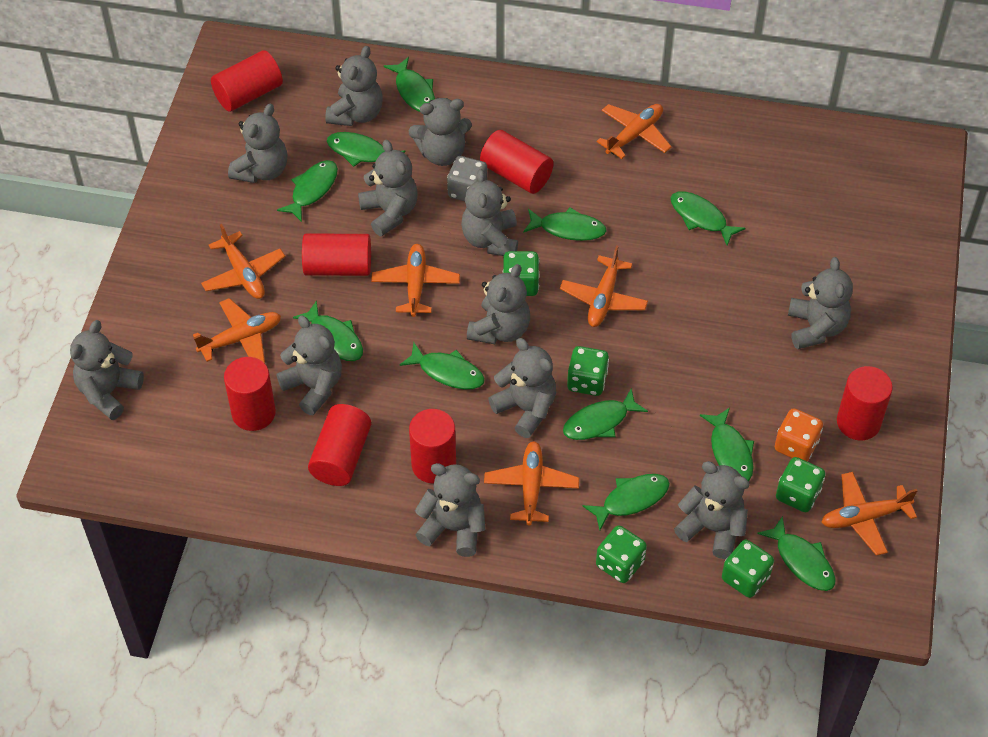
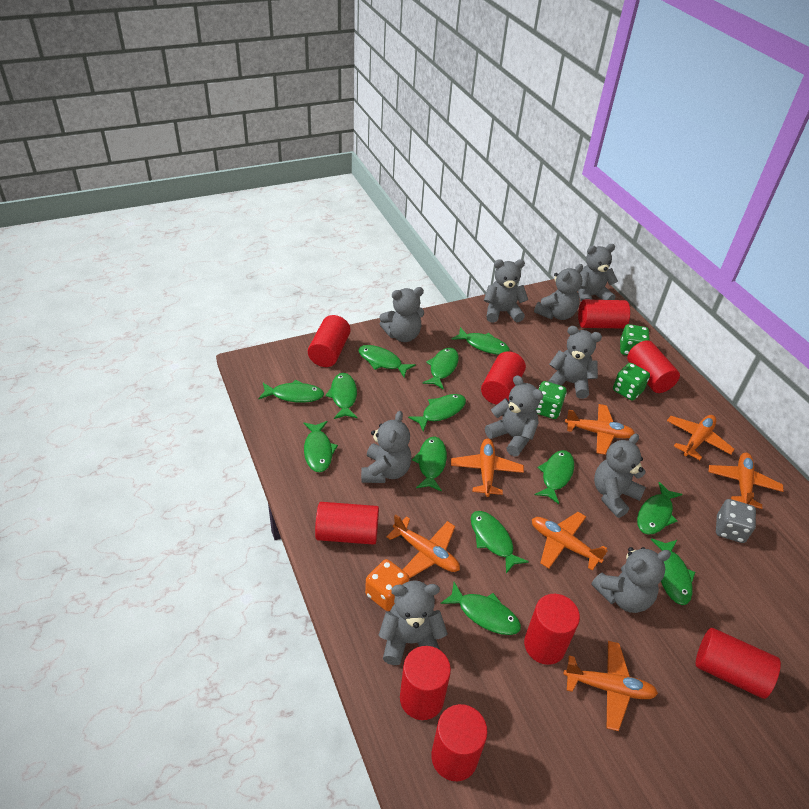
green dice: [503,251,540,296] [567,346,609,396] [596,525,647,583] [722,540,774,598] [776,457,825,512] = 5 -> [536,381,567,419] [613,363,650,401] [620,324,650,355] = 3
green fish: [277,160,338,222] [293,300,363,361] [327,132,406,167] [384,57,435,112] [399,343,485,389] [523,207,607,241] [563,388,648,440] [583,474,670,531] [671,191,746,246] [700,408,754,481] [757,516,836,591] = 11 -> [259,380,324,403] [303,421,338,472] [325,373,358,419] [358,345,416,378] [408,394,466,431] [412,437,447,492] [423,347,459,390] [440,582,521,635] [452,327,510,355] [471,511,529,574] [535,450,574,504] [637,482,683,535] [651,538,695,605] = 13
grey teddy bear: [70,320,144,420] [228,104,288,183] [276,315,342,415] [325,46,383,126] [358,140,418,237] [409,98,472,166] [415,463,485,557] [461,169,518,256] [467,264,530,344] [488,338,556,438] [674,461,750,559] [788,257,853,349] = 12 -> [361,411,412,483] [379,287,424,342] [379,580,448,665] [484,259,528,323] [485,375,543,456] [534,264,583,320] [548,326,602,399] [578,244,618,301] [591,547,671,613] [594,434,646,518] = 10
red cylinder: [211,50,283,111] [224,357,276,431] [302,233,371,276] [308,404,371,486] [409,409,456,483] [480,130,553,194] [837,366,893,440] = 7 -> [308,315,350,367] [315,502,379,545] [400,646,451,720] [431,704,487,781] [481,351,526,405] [524,594,580,665] [578,300,630,329] [627,340,680,393] [696,628,781,699] = 9

